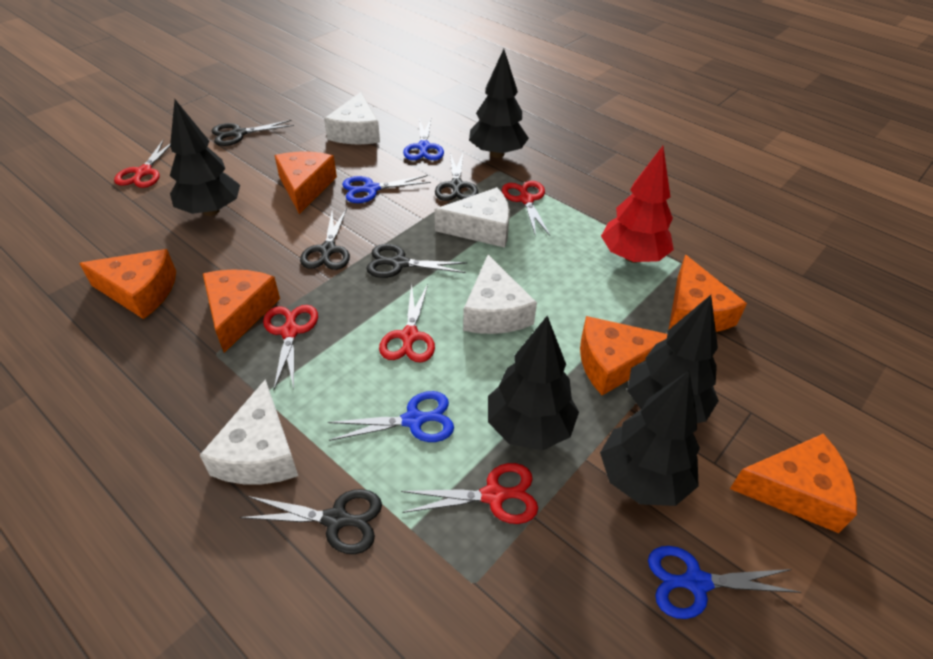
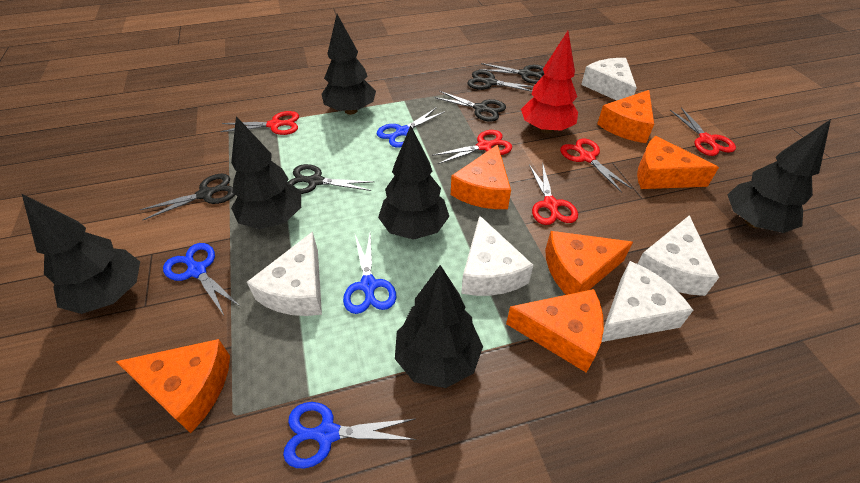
black tree: [170,100,240,216] [469,49,529,158] [488,316,579,450] [600,371,700,506] [627,295,719,423] = 5 -> [22,194,140,314] [231,116,301,229] [321,14,376,115] [378,125,449,240] [395,265,483,388] [727,119,831,233] = 6
white cheese: [200,379,298,484] [324,92,380,144] [435,187,510,248] [463,255,537,334] = 4 -> [247,232,322,316] [461,215,533,296] [581,58,637,101] [601,261,693,342] [637,215,719,296] = 5

